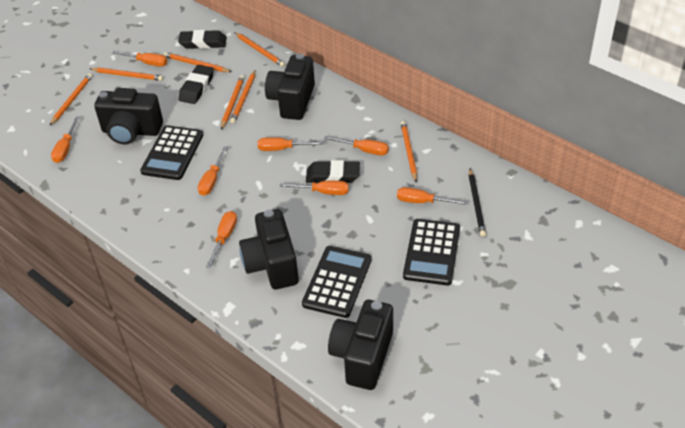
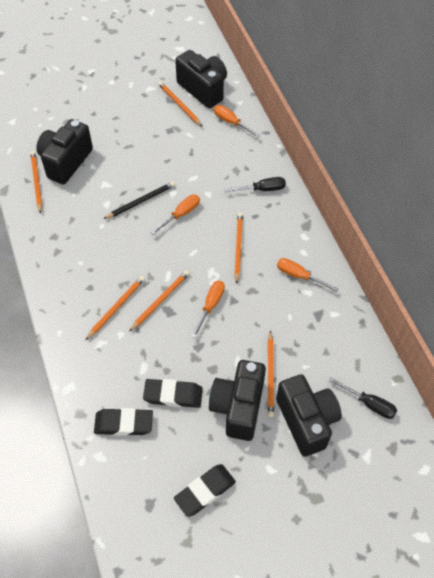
black calculator: [140,125,203,180] [302,246,371,318] [403,219,460,285] = 3 -> none = 0
black screwdriver: none = 0 -> [225,177,286,192] [328,377,397,419] = 2
orange pencil: [50,73,92,125] [90,67,163,81] [163,52,232,72] [221,75,245,130] [230,70,255,123] [234,32,285,67] [401,121,417,182] = 7 -> [30,151,42,214] [85,276,145,340] [129,270,190,332] [158,81,203,127] [234,213,243,284] [268,330,274,417] = 6
orange screwdriver: [51,116,80,163] [112,51,167,67] [198,146,228,196] [206,211,237,268] [258,137,324,151] [280,181,349,195] [324,136,389,155] [397,187,468,205] = 8 -> [151,195,200,235] [191,281,225,338] [214,105,261,138] [277,258,339,292] = 4

